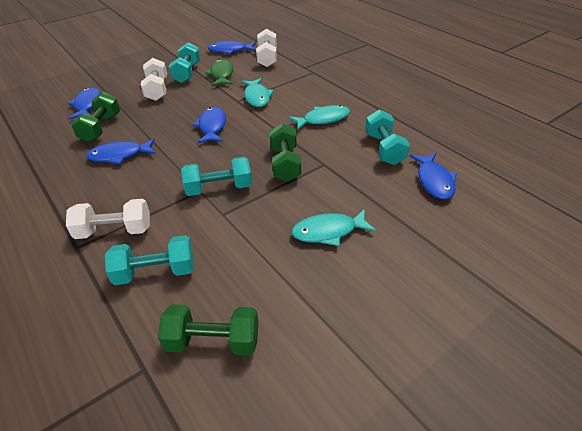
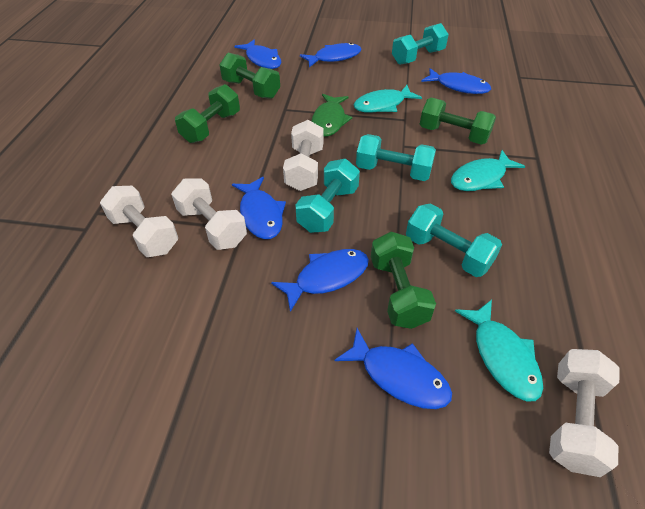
blue fish: [68,87,101,119] [86,139,155,164] [192,107,226,143] [208,41,256,54] [410,153,457,199] = 5 -> [232,177,286,239] [234,39,281,69] [271,249,369,312] [300,43,362,67] [334,328,452,409] [421,68,491,94] = 6
green dumbbell: [71,92,120,142] [158,305,259,355] [269,123,301,182] = 3 -> [175,84,240,143] [219,53,280,99] [371,232,436,329] [420,98,496,145] = 4
white dumbbell: [66,199,150,239] [141,58,167,101] [256,29,277,67] = 3 -> [100,186,178,257] [171,179,247,250] [283,120,324,191] [549,349,620,477] = 4

